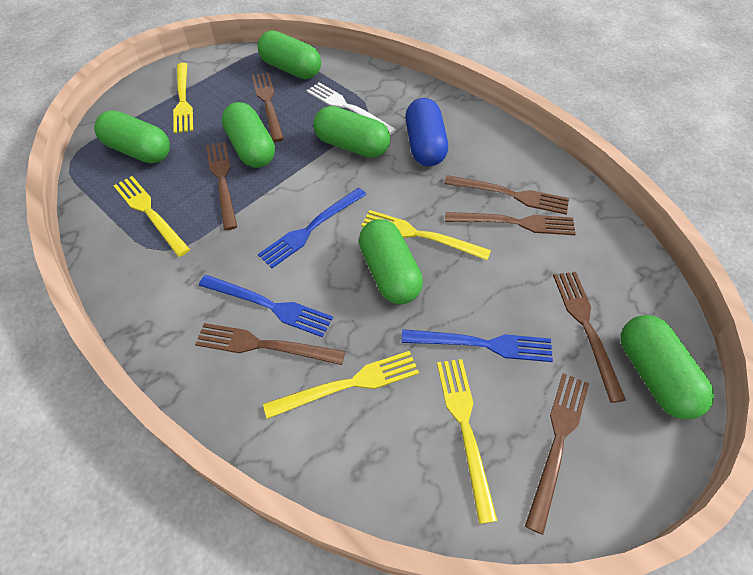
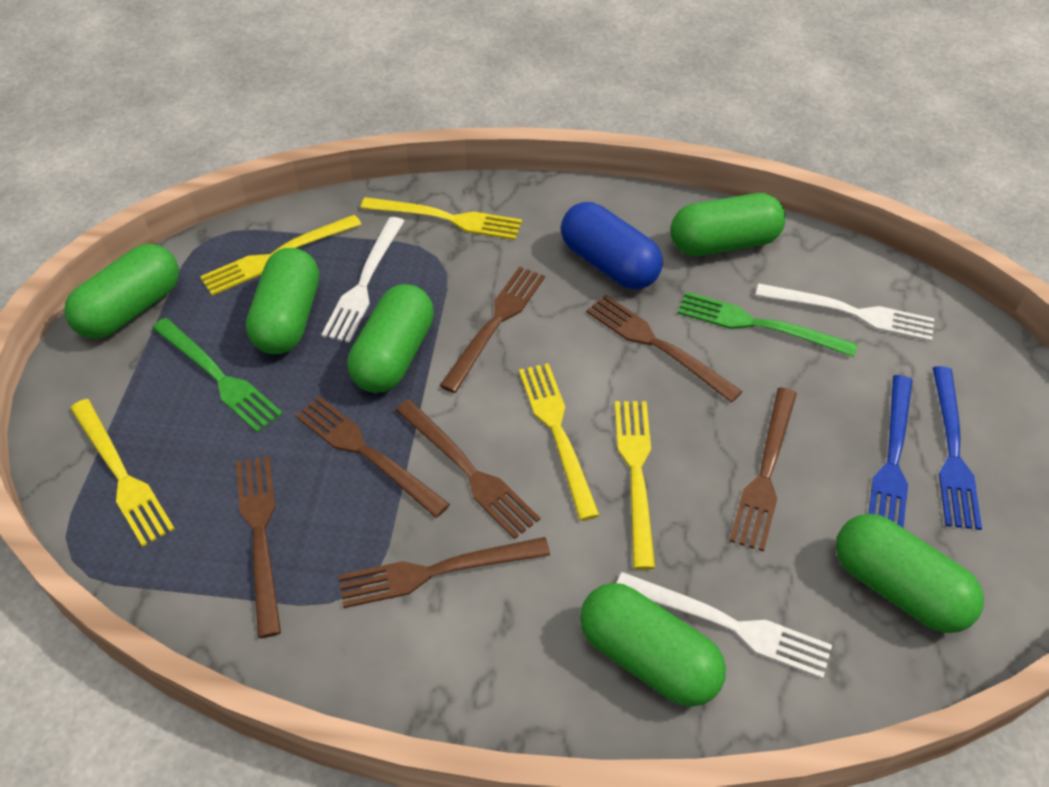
blue fork: [199,275,333,337] [258,188,367,268] [401,329,553,362] = 3 -> [869,375,913,528] [933,366,982,530] = 2
green fork: none = 0 -> [152,318,283,433] [678,292,858,357] = 2
white fork: [307,83,396,135] = 1 -> [321,217,404,343] [617,572,832,679] [756,283,934,342] = 3

